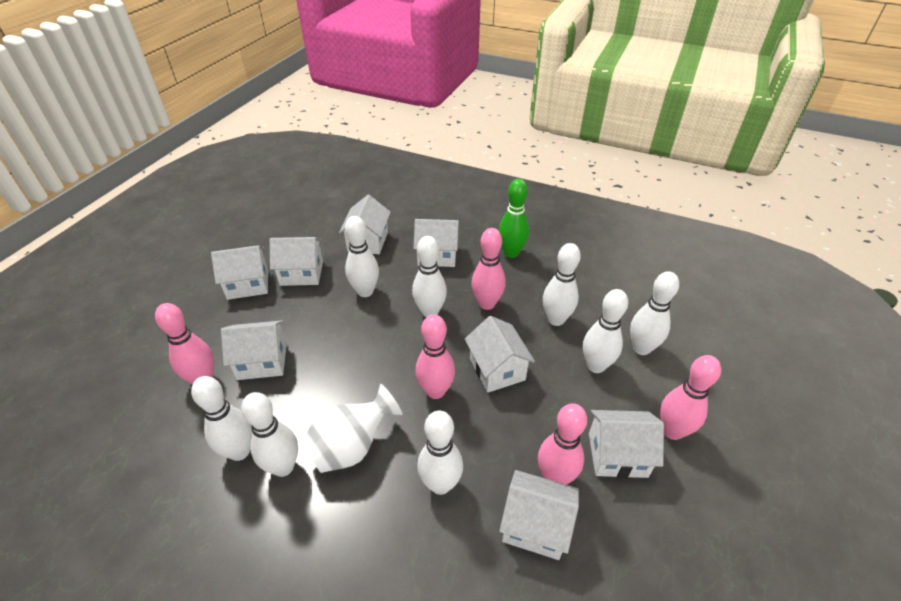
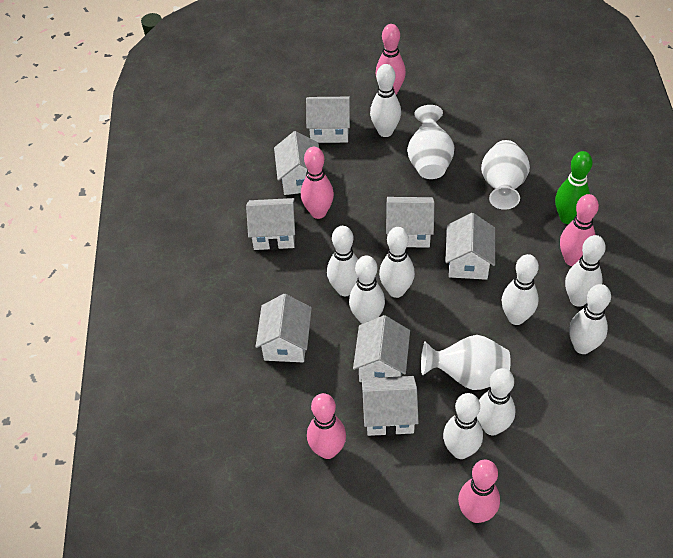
white bowling pin: [191,376,252,461] [241,392,298,477] [345,216,379,297] [412,236,447,317] [417,411,463,495] [543,243,581,326] [583,289,628,373] [630,271,679,355] = 8 -> [327,226,358,296] [349,255,385,324] [370,64,401,137] [379,227,415,298] [443,393,483,459] [476,368,516,435] [502,254,539,325] [565,235,606,307] [569,284,611,354] = 9
white vase: [301,384,403,473] = 1 -> [407,105,454,179] [421,335,511,390] [481,140,530,210] = 3

